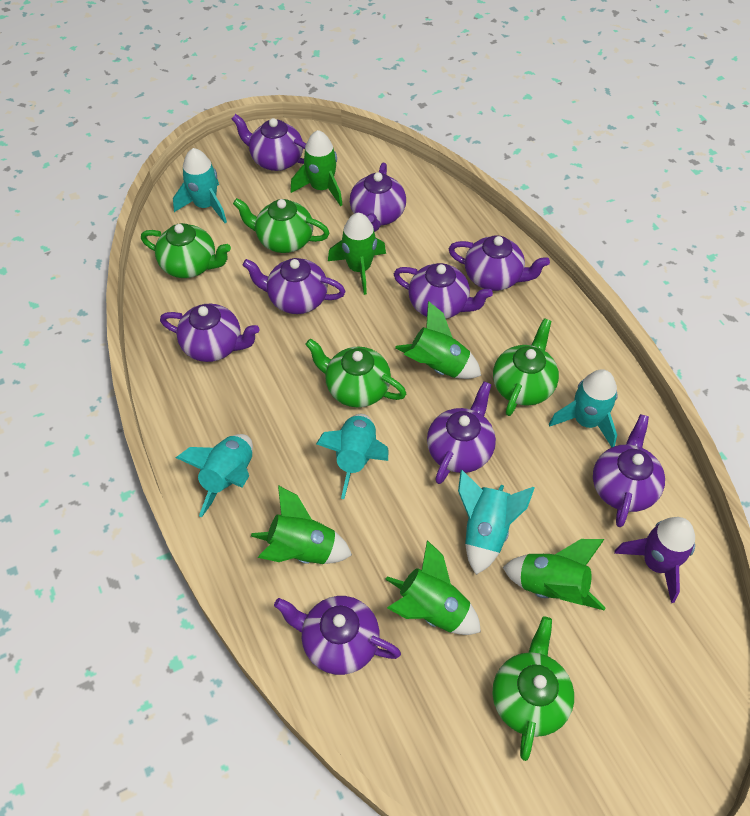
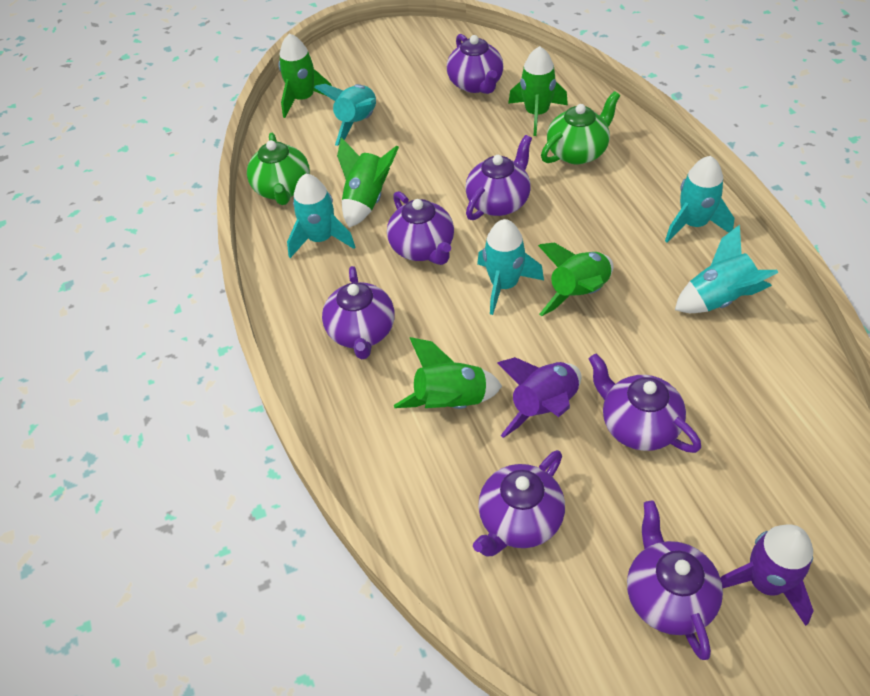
green rocket: [251,485,352,564] [290,130,343,206] [328,213,386,295] [385,540,481,635] [395,301,481,379] [503,539,606,611] = 6 -> [278,33,332,118] [337,137,399,228] [394,337,502,409] [508,46,568,136] [538,242,614,317] = 5
green teapot: [141,223,231,278] [233,198,329,253] [305,339,406,407] [493,318,559,416] [493,617,574,761] = 5 -> [247,133,310,205] [541,91,620,164] = 2
purple rocket: [614,517,695,603] = 1 -> [497,357,582,438] [720,525,814,626] = 2
purple teapot: [160,304,260,362] [232,114,306,171] [243,258,345,314] [274,596,401,675] [350,163,406,232] [394,263,493,319] [427,381,496,484] [449,235,550,291] [593,414,665,527] = 9 -> [322,266,395,359] [387,191,454,265] [447,34,503,94] [465,135,532,220] [473,450,565,556] [589,353,701,453] [627,501,723,660] = 7

